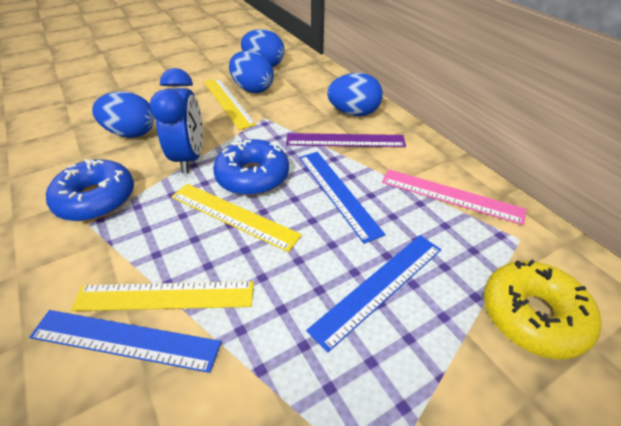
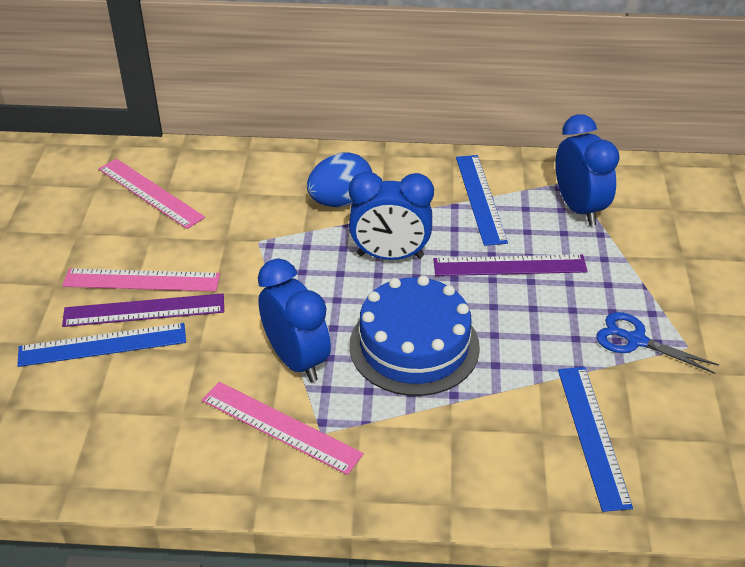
blue cake: none = 0 -> [349,276,480,396] = 1
blue clock: [149,68,203,174] = 1 -> [258,259,331,382] [349,172,434,260] [555,114,620,226] = 3
blue donut: [46,159,134,221] [213,139,289,195] = 2 -> none = 0
blue egg: [92,91,154,138] [229,51,274,93] [241,29,284,67] [327,73,383,116] = 4 -> [307,152,372,207] = 1
blue scissors: none = 0 -> [596,312,719,374] = 1
pink ruler: [382,169,526,225] = 1 -> [62,268,220,292] [98,159,205,229] [202,382,364,475] = 3
purple ruler: [286,133,406,147] = 1 -> [62,293,224,327] [433,255,588,276] = 2
yellow donut: [484,260,602,359] = 1 -> none = 0
yellow ruler: [71,281,254,311] [171,184,302,252] [204,78,256,130] = 3 -> none = 0

